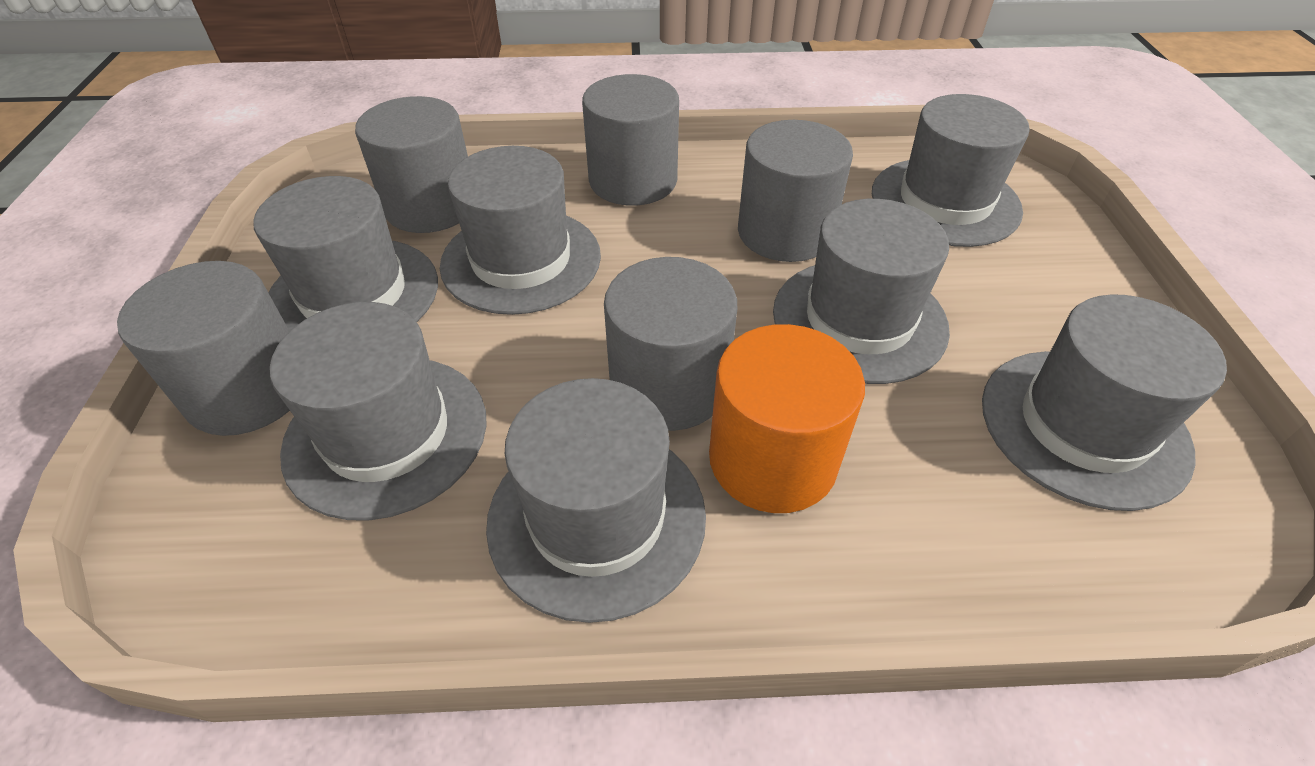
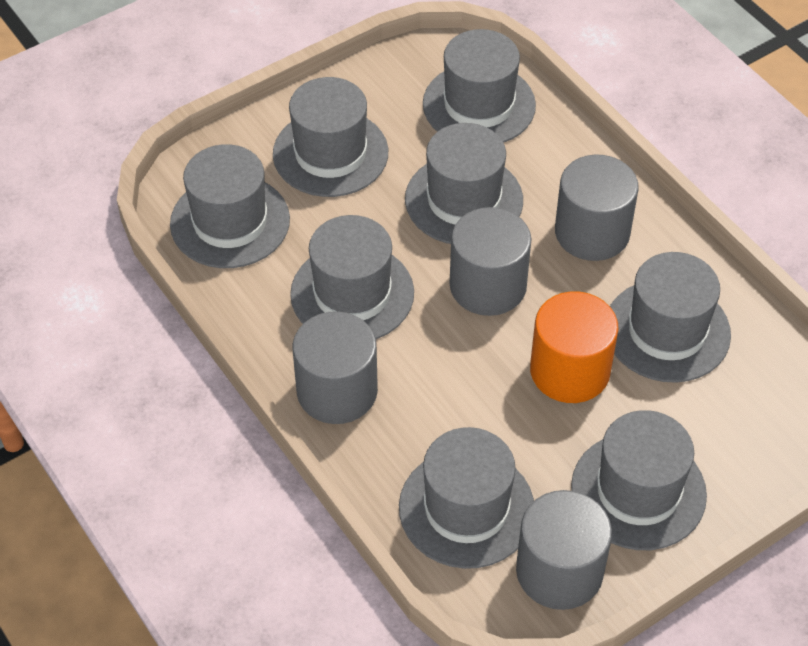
grey cylinder: [117,261,290,436] [355,96,468,233] [582,74,679,206] [604,257,737,431] [738,120,853,262] = 5 -> [293,311,378,424] [450,207,532,316] [516,490,612,610] [555,154,639,261] = 4
grey hat: [253,176,438,331] [270,302,487,520] [440,146,601,315] [486,378,706,623] [773,199,950,384] [872,94,1030,247] [982,294,1227,511] = 7 -> [170,144,290,268] [273,77,388,197] [290,215,414,339] [399,427,534,569] [405,123,523,244] [423,29,536,143] [571,410,707,550] [610,252,731,383] = 8

